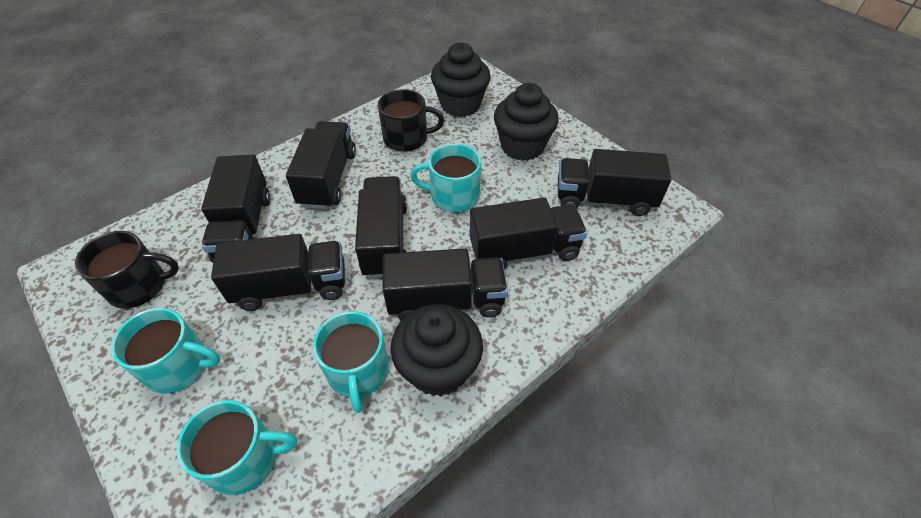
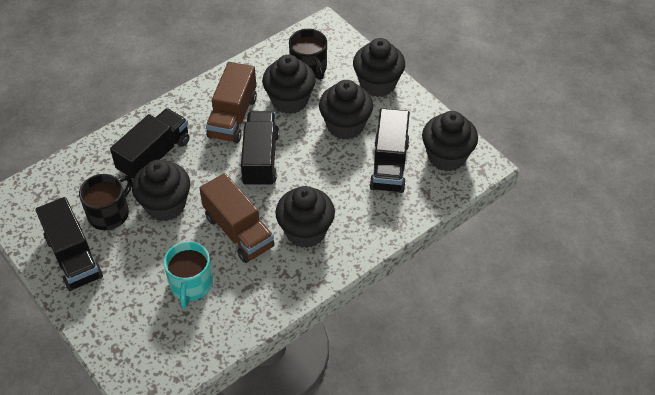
black cupcake: [390,305,483,396] [431,42,491,117] [494,83,559,161] = 3 -> [132,160,190,221] [262,55,316,114] [275,186,335,248] [319,80,373,140] [353,38,405,97] [422,111,478,171] = 6
black truck: [201,154,271,263] [211,234,345,311] [286,121,356,209] [355,176,407,278] [383,248,508,321] [470,197,587,269] [558,149,672,216] = 7 -> [36,197,103,291] [110,108,190,180] [241,111,279,187] [369,108,410,193] = 4
brown truck: none = 0 -> [199,173,275,263] [206,62,257,143] = 2
turquoise mug: [111,308,220,393] [176,400,297,495] [313,311,389,413] [410,144,481,212] = 4 -> [163,241,213,308] = 1

